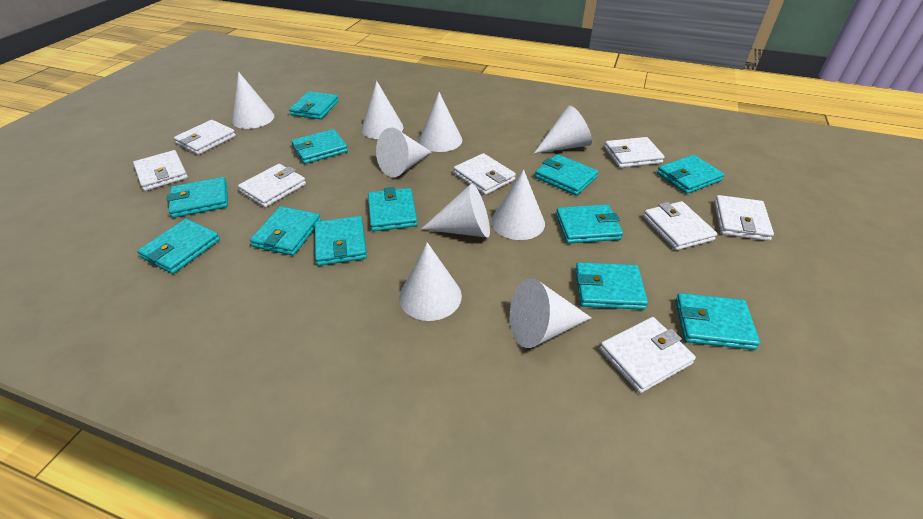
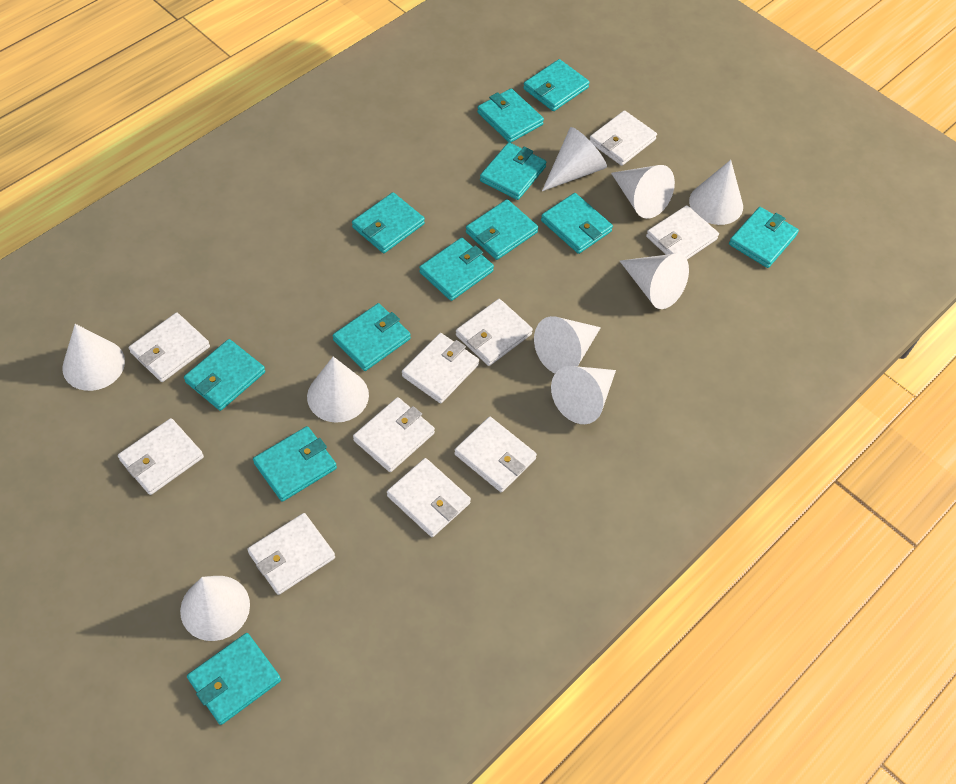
white wallet: [133,150,188,191] [174,120,236,155] [238,164,306,207] [454,153,516,195] [599,317,696,393] [604,137,665,168] [643,201,717,250] [714,195,774,241] = 8 -> [118,418,204,495] [129,312,210,382] [247,513,335,595] [353,397,435,472] [387,458,471,537] [402,333,479,403] [454,417,537,492] [456,299,533,366] [590,110,657,166] [646,205,719,259] = 10

